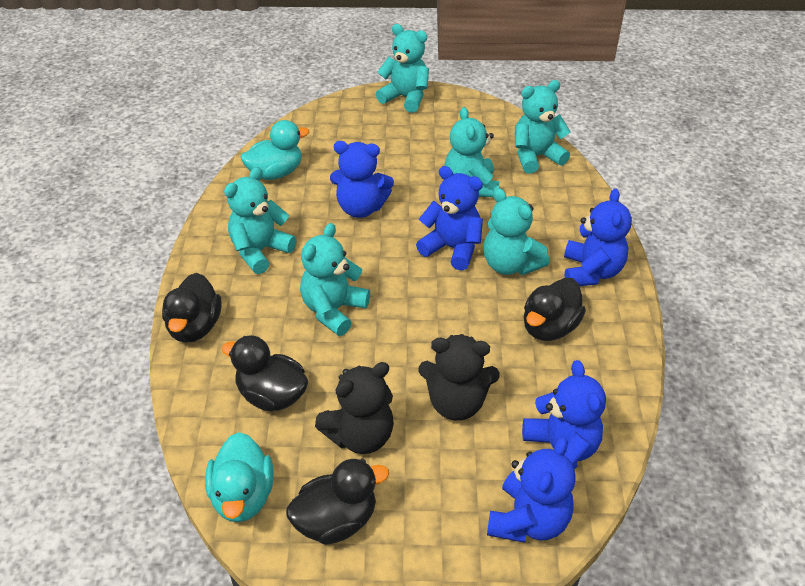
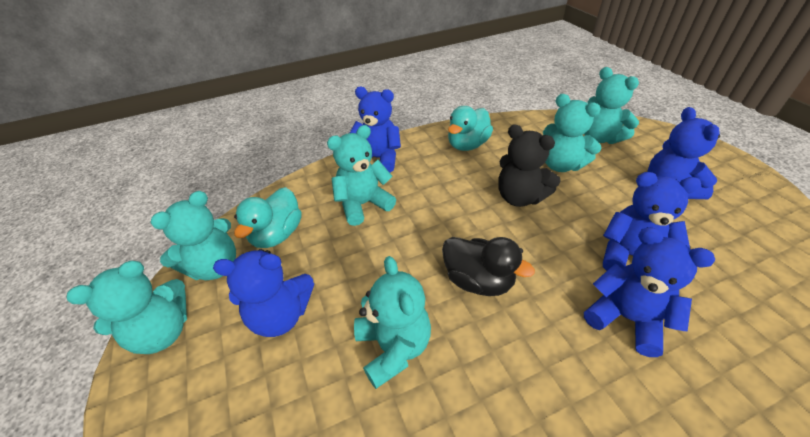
black duck: [162,273,222,343] [222,336,308,411] [286,459,389,545] [524,278,586,341] = 4 -> [442,237,535,296] = 1
black teddy bear: [315,362,394,454] [418,334,500,420] = 2 -> [498,124,561,207] = 1

